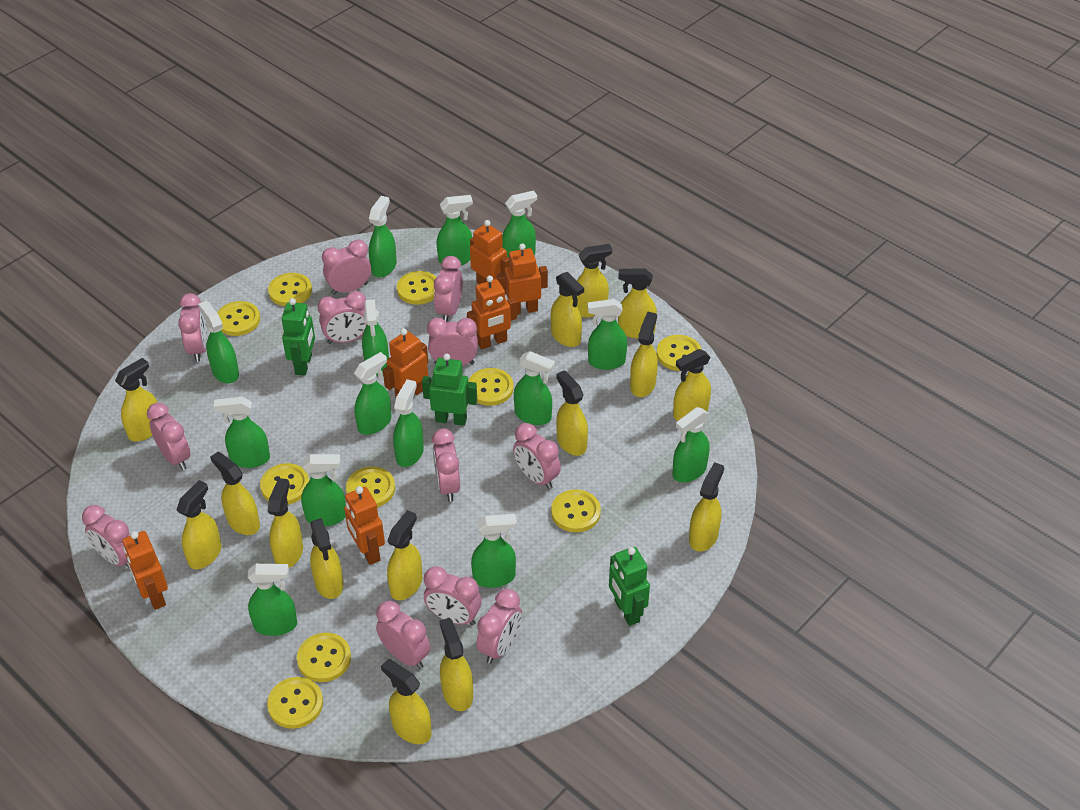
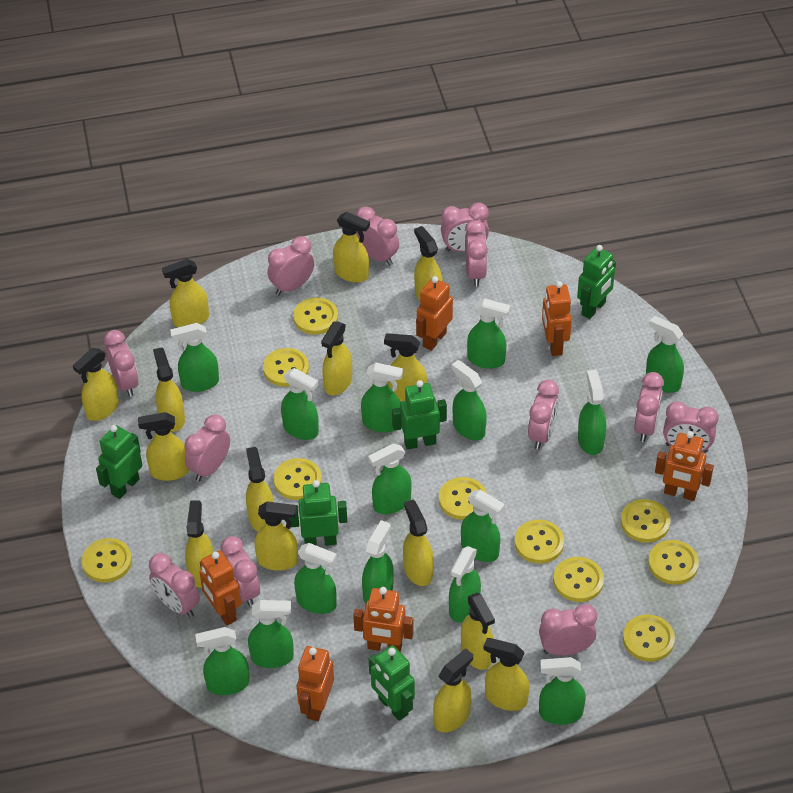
green robot: [282,298,315,376] [422,354,477,426] [609,547,650,626] = 3 -> [96,425,142,499] [290,480,347,546] [369,645,415,721] [392,380,447,450] [577,245,616,319] = 5
green spray bottle: [198,301,239,384] [213,397,270,468] [248,564,297,636] [301,454,346,526] [354,352,391,435] [362,299,389,376] [369,196,396,277] [393,379,424,467] [437,195,473,265] [471,514,517,588] [502,191,537,258] [514,351,555,425] [587,299,627,370] [672,407,710,482] = 14 -> [170,323,219,392] [195,627,250,695] [248,600,294,668] [281,368,319,440] [294,543,337,614] [361,363,403,432] [362,520,394,603] [368,443,411,514] [449,546,481,622] [451,360,487,440] [461,490,505,562] [467,298,510,369] [539,657,586,725] [578,370,606,455] [646,316,684,393] = 15

